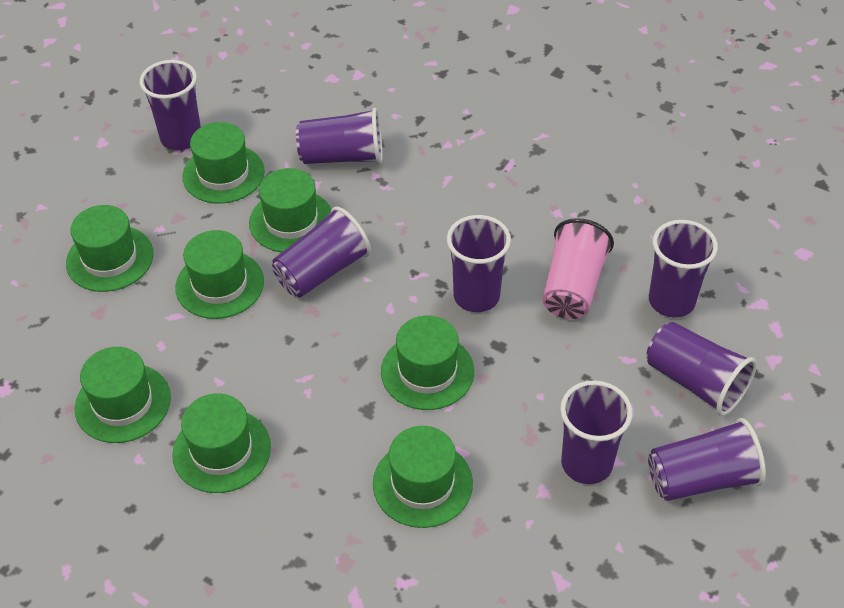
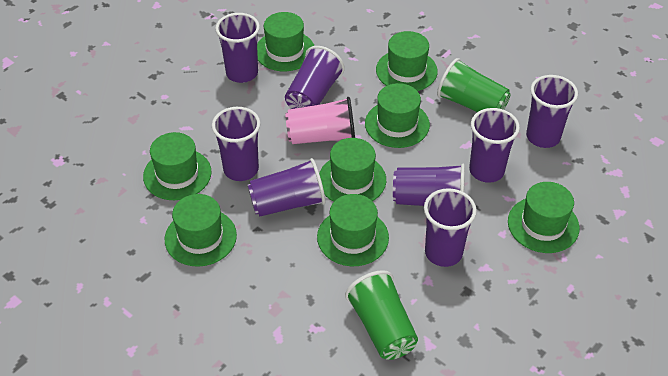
green cup: none = 0 -> [345,270,418,360] [437,58,511,112] = 2

